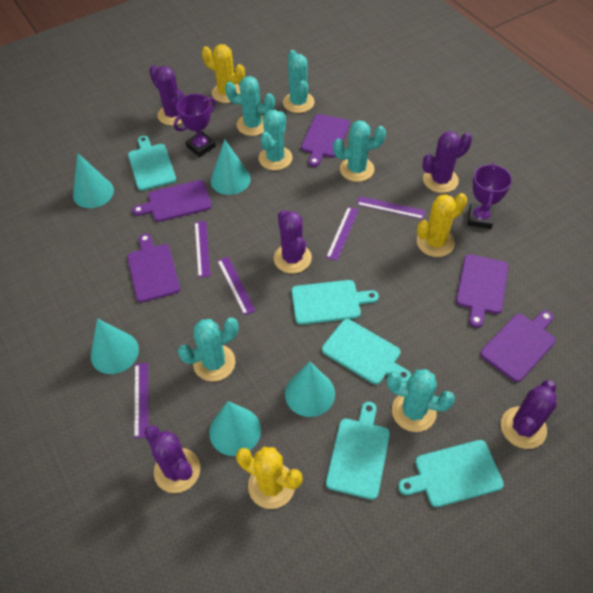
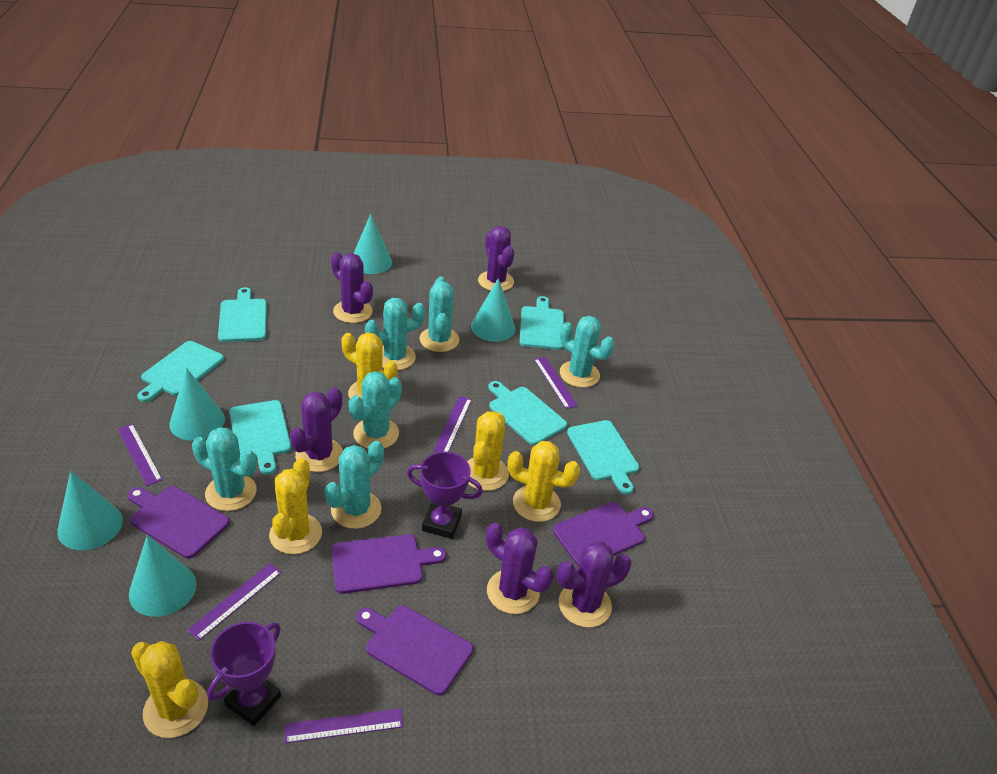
purple cutting board: [127,233,180,302] [132,180,212,222] [301,114,350,167] [456,254,509,328] [480,310,556,382] = 5 -> [127,486,230,558] [331,534,446,594] [356,605,473,695] [553,502,654,566] = 4
turquoise cutting board: [128,136,176,191] [292,280,379,325] [322,319,411,384] [326,402,390,500] [398,440,504,507] = 5 -> [137,341,224,402] [218,287,267,342] [229,400,291,475] [488,381,567,445] [519,296,564,350] [567,420,639,495] = 6
yellow cactus: [202,44,245,103] [236,447,302,509] [417,193,467,257] = 3 -> [131,641,208,738] [269,458,322,554] [341,332,397,399] [467,411,509,491] [508,441,580,522] = 5

